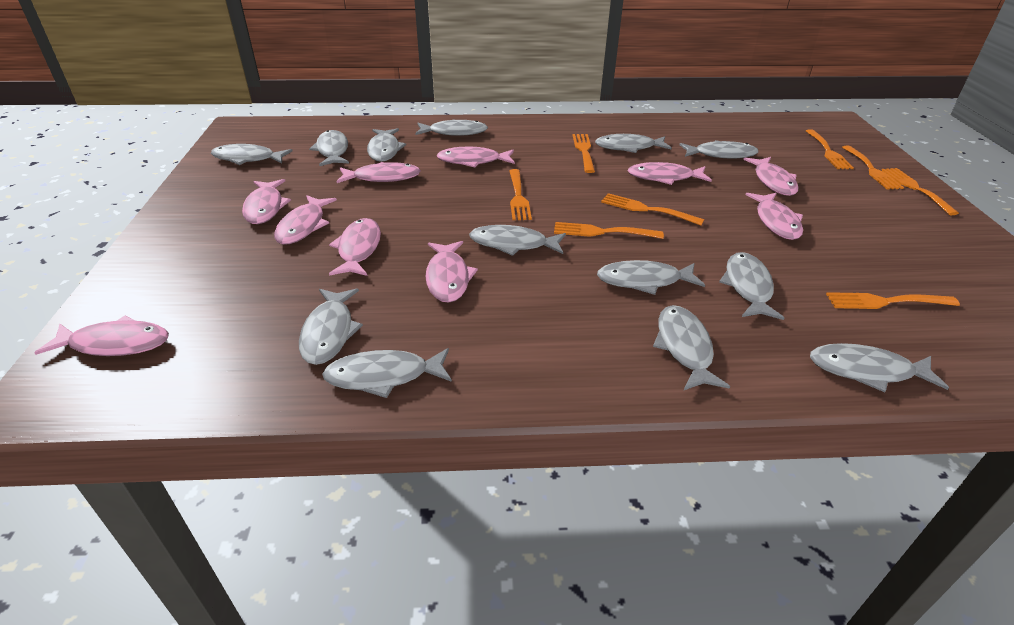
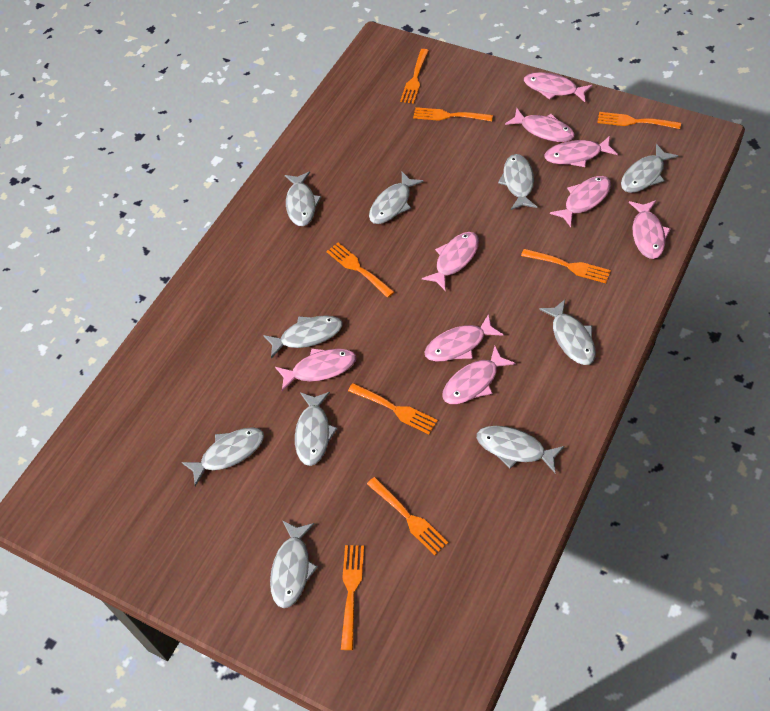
grey fish: [211,144,292,165] [299,289,363,365] [309,130,349,166] [322,348,452,398] [367,128,406,162] [415,119,488,136] [469,225,566,256] [595,134,672,153] [597,260,705,295] [653,305,730,390] [680,140,758,158] [719,252,784,320] [810,343,949,392] = 13 -> [181,427,264,486] [263,315,342,358] [270,521,318,608] [285,171,321,226] [295,392,338,466] [369,172,424,224] [477,426,564,473] [498,154,537,210] [539,300,596,365] [621,144,678,193] = 10
pink fish: [34,316,169,356] [242,179,291,224] [274,195,337,245] [329,218,381,276] [336,162,421,183] [425,241,478,303] [436,146,515,167] [628,162,712,185] [743,157,798,196] [745,193,803,240] = 10 -> [275,348,356,391] [422,232,479,290] [424,314,503,362] [442,346,516,404] [505,108,575,142] [524,72,593,102] [544,136,618,167] [550,176,611,227] [629,200,671,259] = 9

